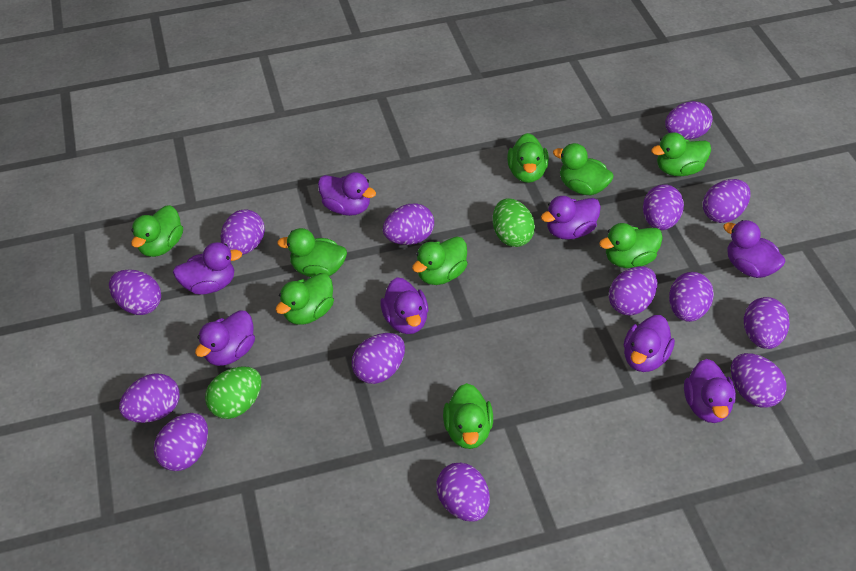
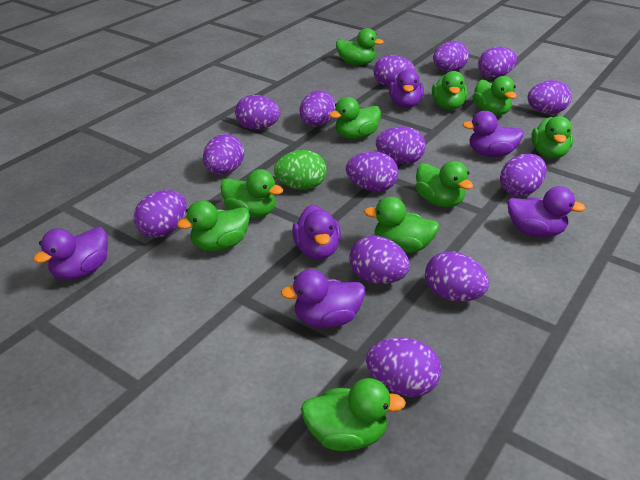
green duck: [131,205,183,257] [276,273,334,325] [277,228,347,277] [412,236,468,285] [443,383,493,449] [507,133,549,183] [553,143,614,195] [599,223,663,268] [651,132,711,176] = 9 -> [177,200,250,251] [220,169,283,218] [301,378,406,451] [329,97,381,139] [336,28,384,65] [364,196,439,253] [416,161,473,207] [432,71,467,110] [473,76,517,115] [531,116,573,159] = 10
green egg: [205,366,262,419] [493,198,535,247] = 2 -> [274,150,326,190] = 1
purple duck: [173,242,242,295] [195,310,255,366] [318,172,376,216] [380,277,428,334] [541,196,601,240] [624,315,675,372] [684,359,736,423] [723,220,785,278] = 8 -> [33,227,108,280] [281,269,365,328] [292,205,341,259] [389,69,424,108] [462,111,524,157] [507,186,586,237] = 6

